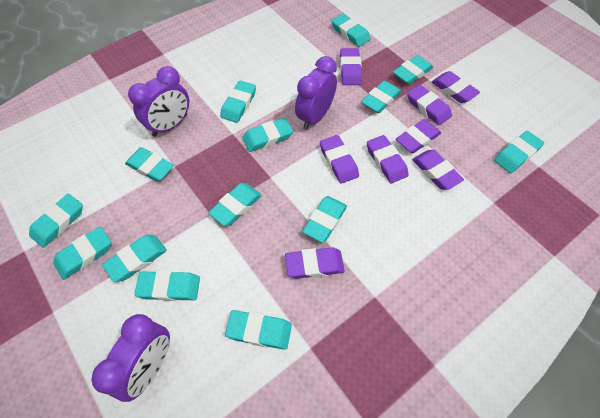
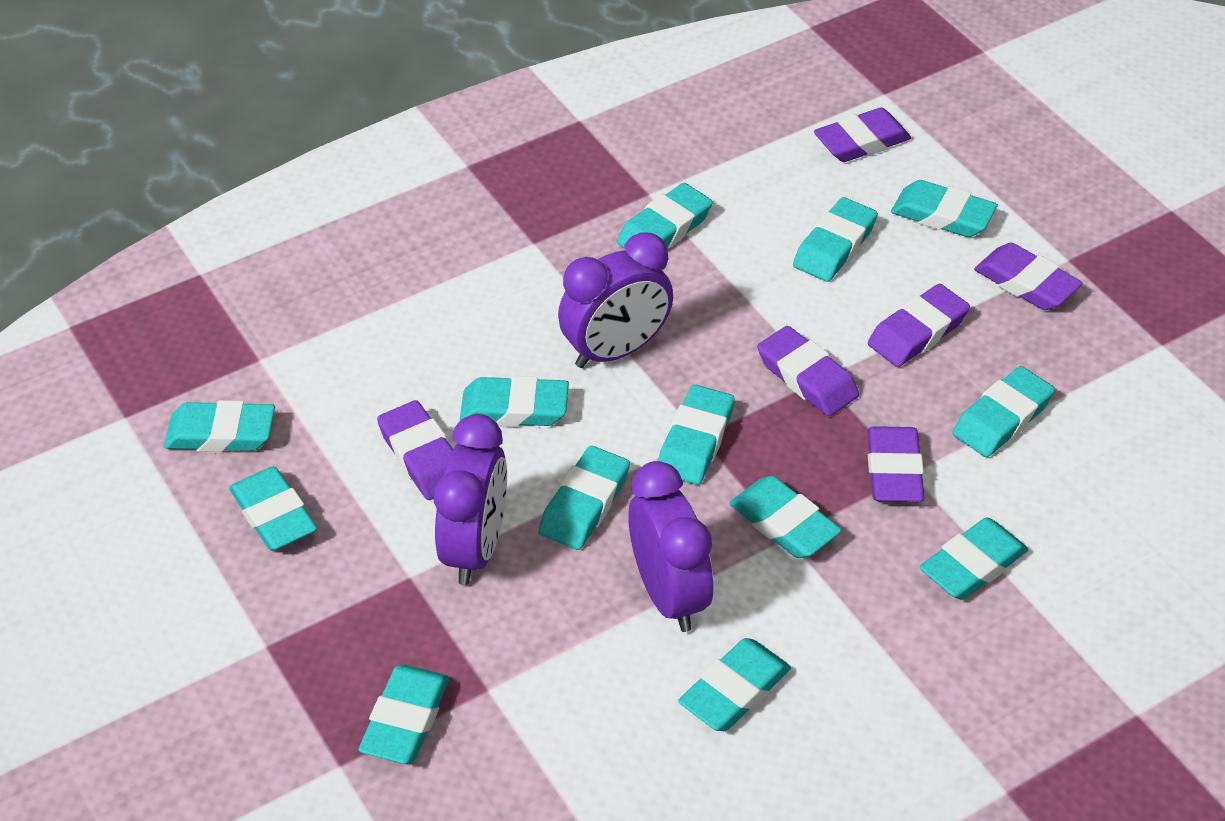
purple eraser: [285,247,345,279] [320,135,359,184] [340,48,362,85] [367,135,409,183] [396,119,441,153] [407,85,452,125] [412,150,464,190] [432,71,480,103] = 8 -> [377,400,453,500] [757,326,859,416] [814,108,911,162] [867,426,924,502] [868,284,970,367] [974,243,1083,310] = 6
turquoise eraser: [29,194,83,248] [53,226,111,280] [102,235,167,282] [125,147,174,182] [134,271,200,301] [208,183,262,226] [220,80,256,123] [225,310,292,350] [242,118,293,152] [302,196,347,243] [331,14,371,47] [361,81,401,113] [393,55,433,85] [494,131,544,173] = 14 -> [164,400,275,452] [229,466,317,551] [358,665,449,764] [460,376,569,427] [539,446,630,550] [617,183,713,249] [658,385,735,485] [678,638,791,731] [729,476,842,558] [793,197,878,282] [891,180,998,237] [920,517,1028,600] [952,366,1055,457] = 13

